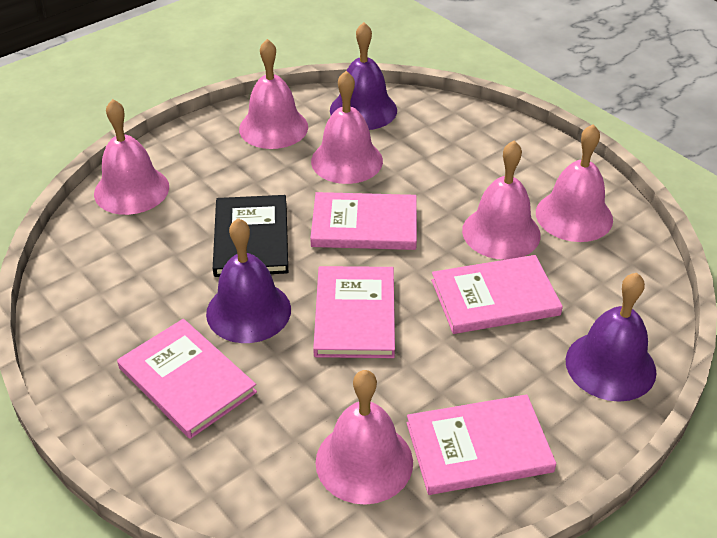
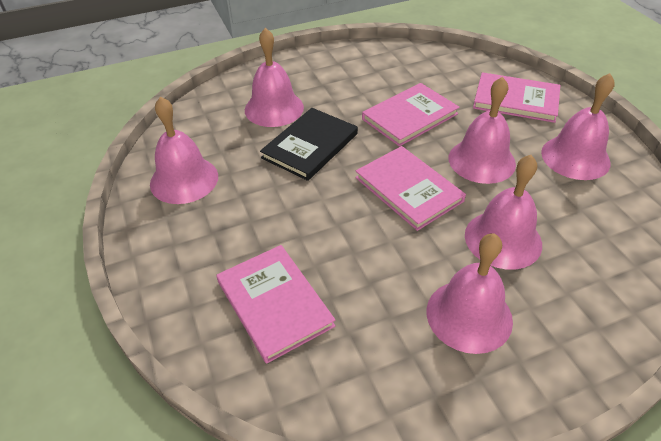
pink book: [117,319,257,439] [310,192,417,250] [313,266,395,358] [407,394,556,495] [431,255,563,334] = 5 -> [216,245,336,364] [355,146,466,231] [362,83,459,147] [473,72,560,123] = 4
purple bell: [206,218,291,343] [330,22,397,130] [566,273,657,402] = 3 -> none = 0

